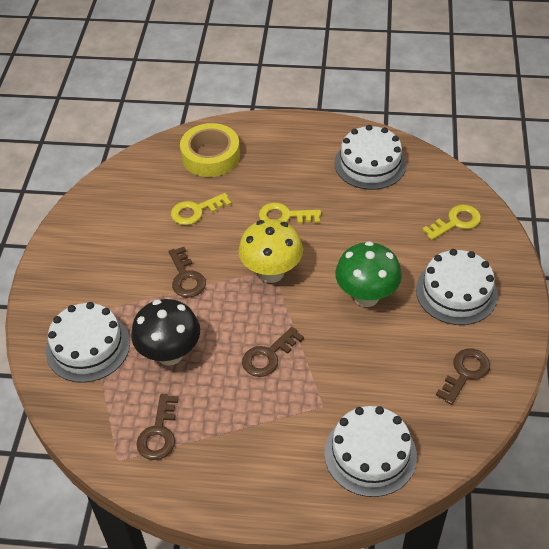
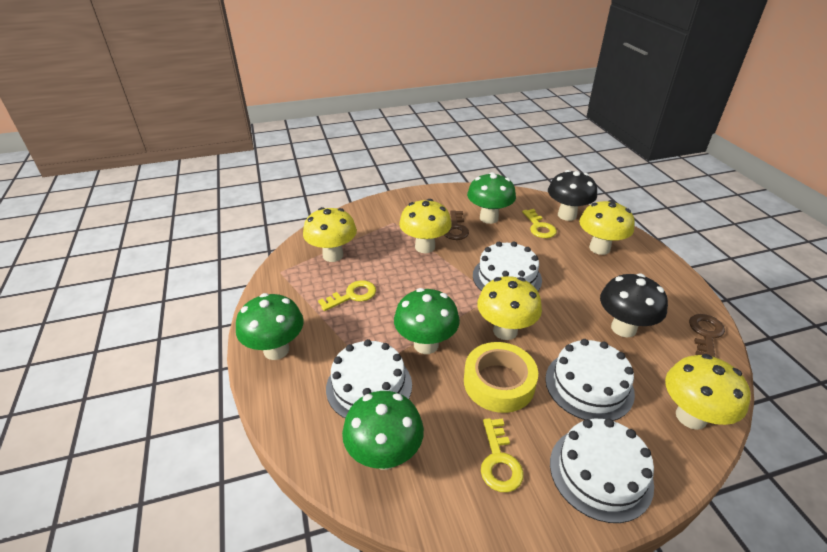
black mushroom: [131,299,200,366] = 1 -> [548,170,597,221] [600,274,668,337] = 2
brown key: [136,394,179,460] [168,247,206,298] [242,327,304,377] [436,348,490,405] = 4 -> [444,210,469,240] [689,314,725,358] = 2
green mushroom: [335,241,402,307] = 1 -> [236,293,304,360] [342,391,424,470] [394,288,460,354] [467,172,516,224] = 4
yellow mushroom: [239,219,303,283] = 1 -> [303,207,357,262] [399,199,452,253] [477,276,542,340] [579,200,635,255] [665,354,751,430] = 5

